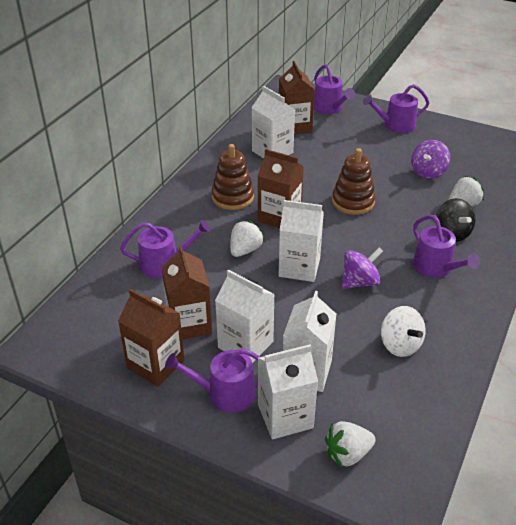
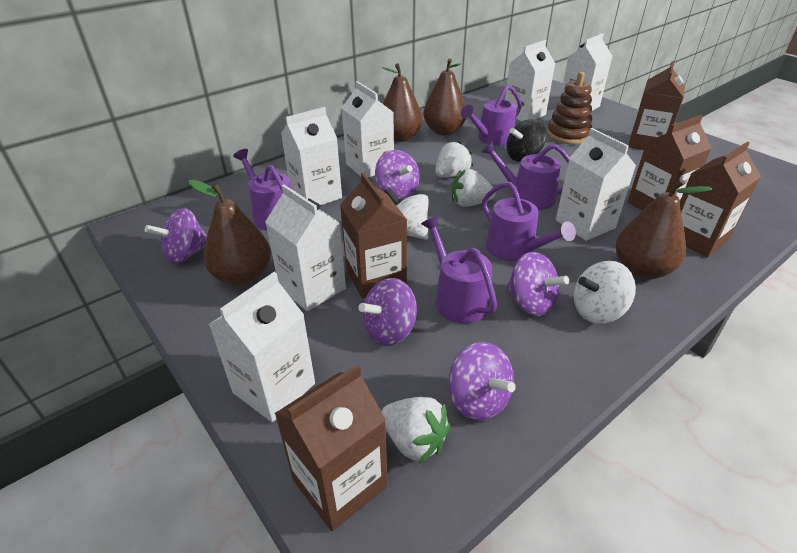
brown carton: [118,289,184,386] [162,245,212,340] [258,149,304,228] [279,61,315,134] = 4 -> [274,364,388,531] [340,173,407,298] [627,115,712,211] [628,61,685,150] [680,142,761,257] = 5
brown pear: none = 0 -> [189,180,271,286] [382,63,423,142] [423,58,466,135] [615,179,712,279] = 4
brown stacking toy: [211,144,254,210] [332,148,376,215] = 2 -> [547,72,592,144] = 1
purple spinning top: [342,247,383,289] [411,140,451,179] = 2 -> [145,208,207,264] [359,278,417,346] [375,150,420,199] [448,342,516,421] [506,252,569,316] = 5
white carton: [215,270,275,363] [251,86,295,159] [258,344,318,439] [279,200,324,282] [283,291,336,392] = 5 -> [209,272,315,422] [265,185,346,311] [281,107,342,205] [342,81,394,178] [505,40,555,121] [556,128,636,241] [560,33,613,111] = 7
white spinning top: [381,306,426,357] = 1 -> [384,188,429,240] [574,261,636,324] = 2

